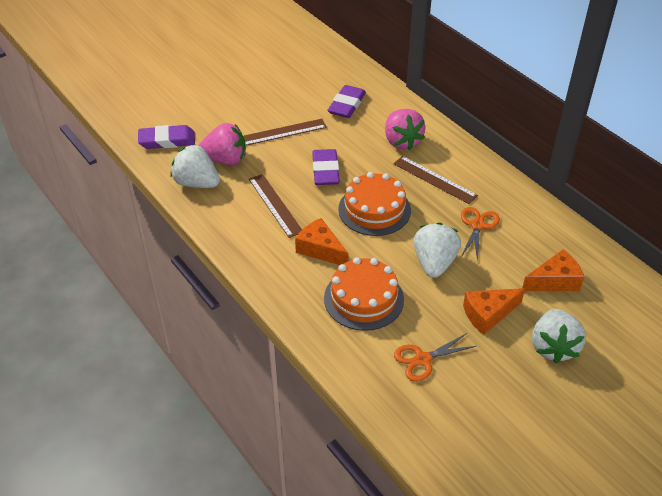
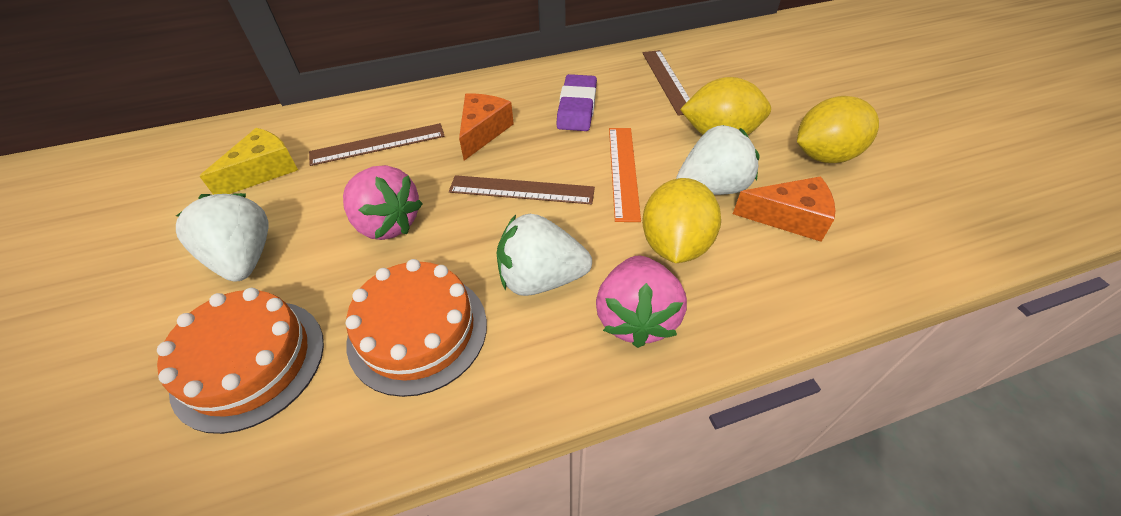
orange cheese: [295,218,349,265] [463,288,525,335] [522,249,584,291] = 3 -> [459,94,514,161] [733,176,835,242] = 2
orange ruler: none = 0 -> [609,128,641,222] = 1
orange scissors: [394,333,476,382] [461,207,500,262] = 2 -> none = 0
purple eraser: [138,125,195,149] [312,149,340,185] [327,85,366,118] = 3 -> [556,74,597,131] = 1
yellow cheese: none = 0 -> [199,128,298,195] = 1
yellow lemon: none = 0 -> [642,178,721,263] [680,77,771,135] [797,96,879,163] = 3

